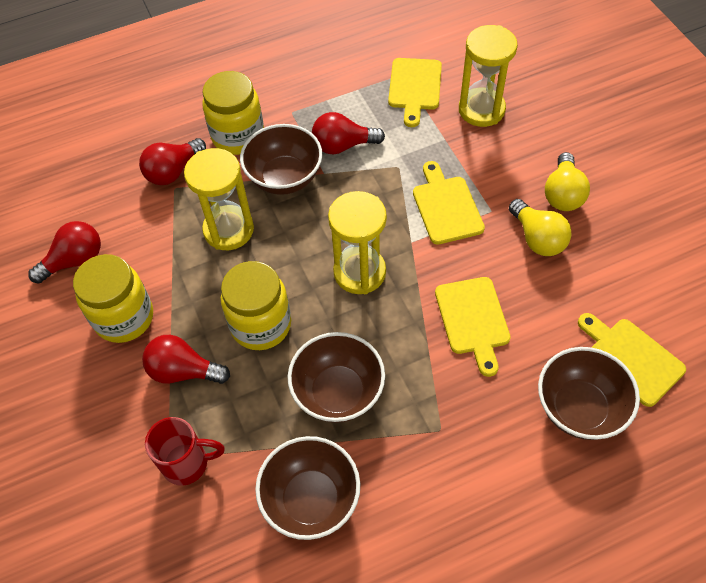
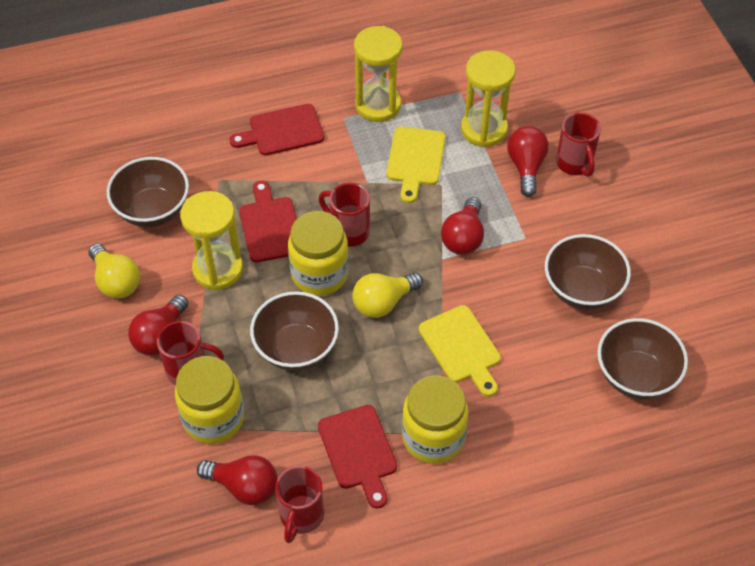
red cutting board: none = 0 -> [230,104,325,155] [239,181,297,262] [318,405,397,509] = 3
red mug: [145,417,225,486] = 1 -> [157,321,224,385] [275,466,324,543] [318,183,370,247] [556,113,601,177] = 4
yellow cutting board: [388,58,442,127] [413,161,485,245] [435,277,511,377] [578,313,686,407] = 4 -> [386,127,445,203] [419,305,501,397] = 2

